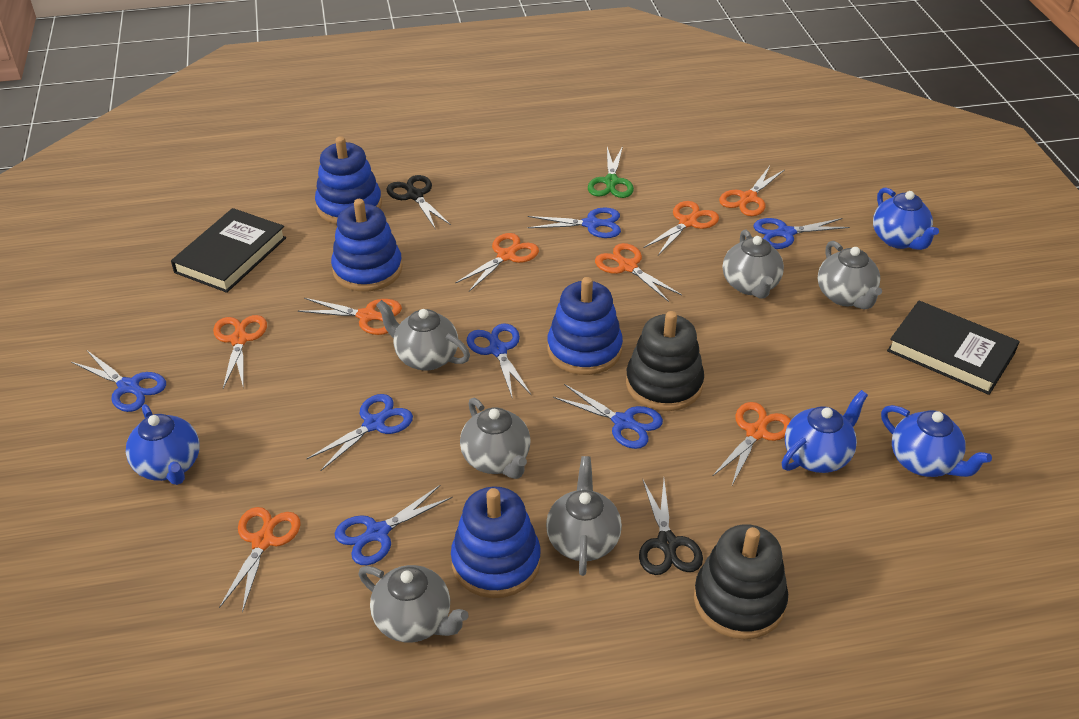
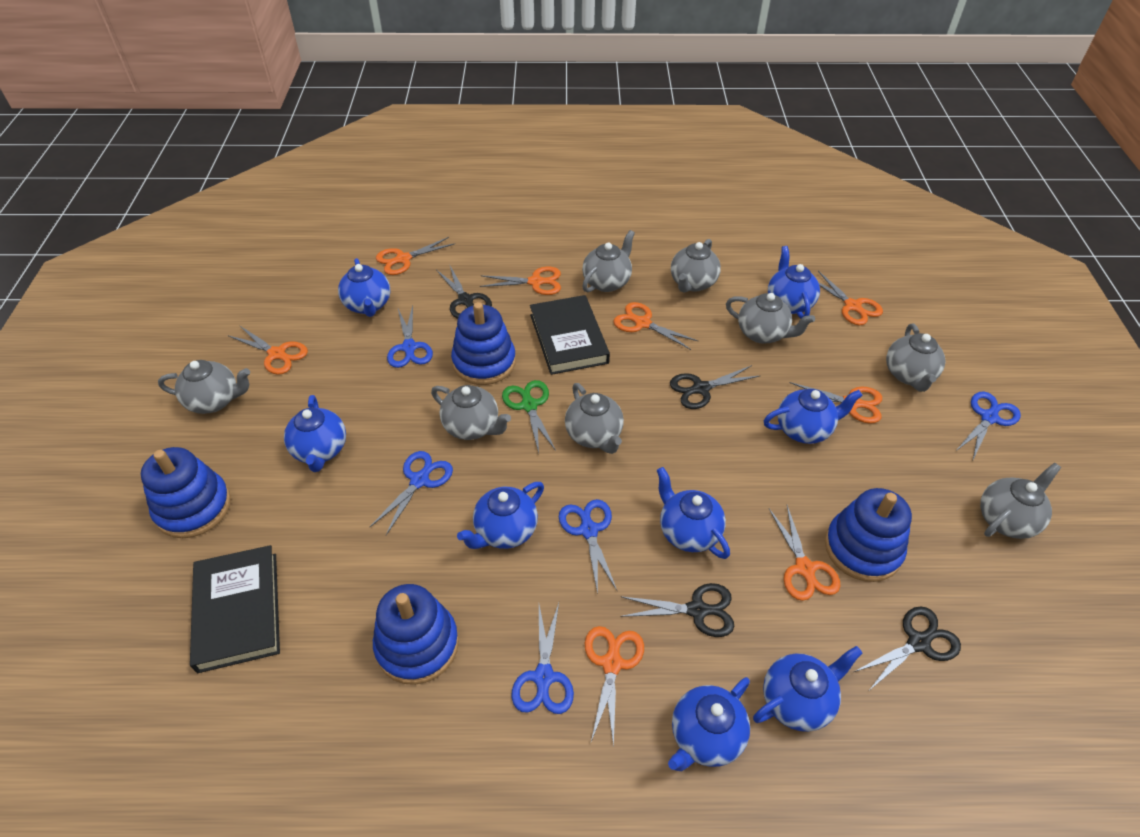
black scissors: [386,175,451,230] [639,480,703,575] = 2 -> [436,264,492,319] [620,583,734,637] [670,365,760,409] [854,606,961,689] = 4
black stacking toy: [626,311,704,411] [694,524,788,639] = 2 -> none = 0
blue scissors: [71,351,166,412] [307,394,413,471] [334,485,453,565] [467,324,532,399] [527,207,621,238] [554,384,663,449] [753,218,850,249] = 7 -> [370,451,453,535] [387,306,433,368] [512,603,574,714] [559,499,617,594] [956,392,1021,459] = 5
blue teapot: [126,404,200,485] [782,390,868,473] [873,187,939,250] [881,405,992,477] = 4 -> [284,395,346,472] [338,258,390,317] [457,482,544,549] [657,467,730,559] [668,677,750,771] [753,646,862,732] [764,389,863,444] [768,246,820,318] = 8
grey teapot: [359,565,469,643] [376,300,470,371] [460,398,531,479] [546,456,622,576] [723,229,784,299] [818,241,882,309] = 6 -> [158,360,250,414] [431,385,511,440] [565,383,624,454] [582,230,635,293] [671,239,721,293] [726,293,815,344] [886,323,945,392] [980,463,1061,539] = 8

